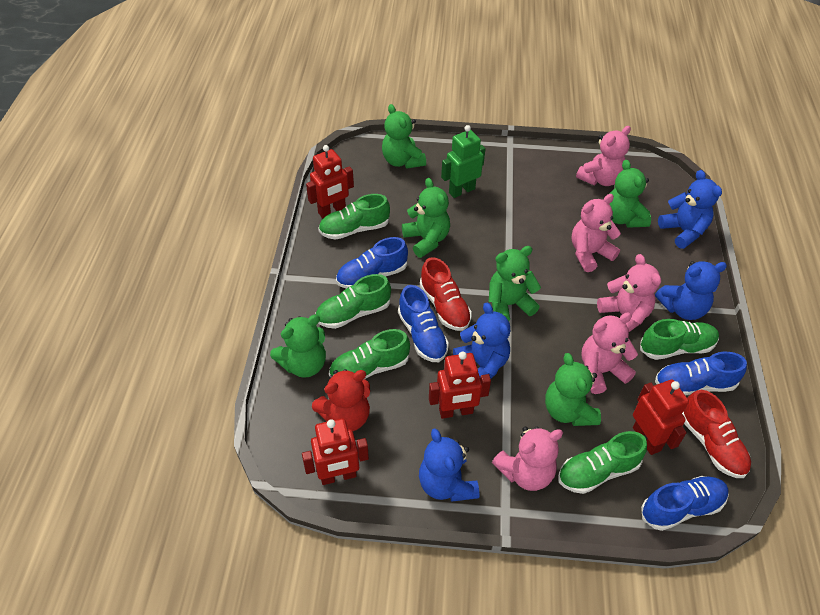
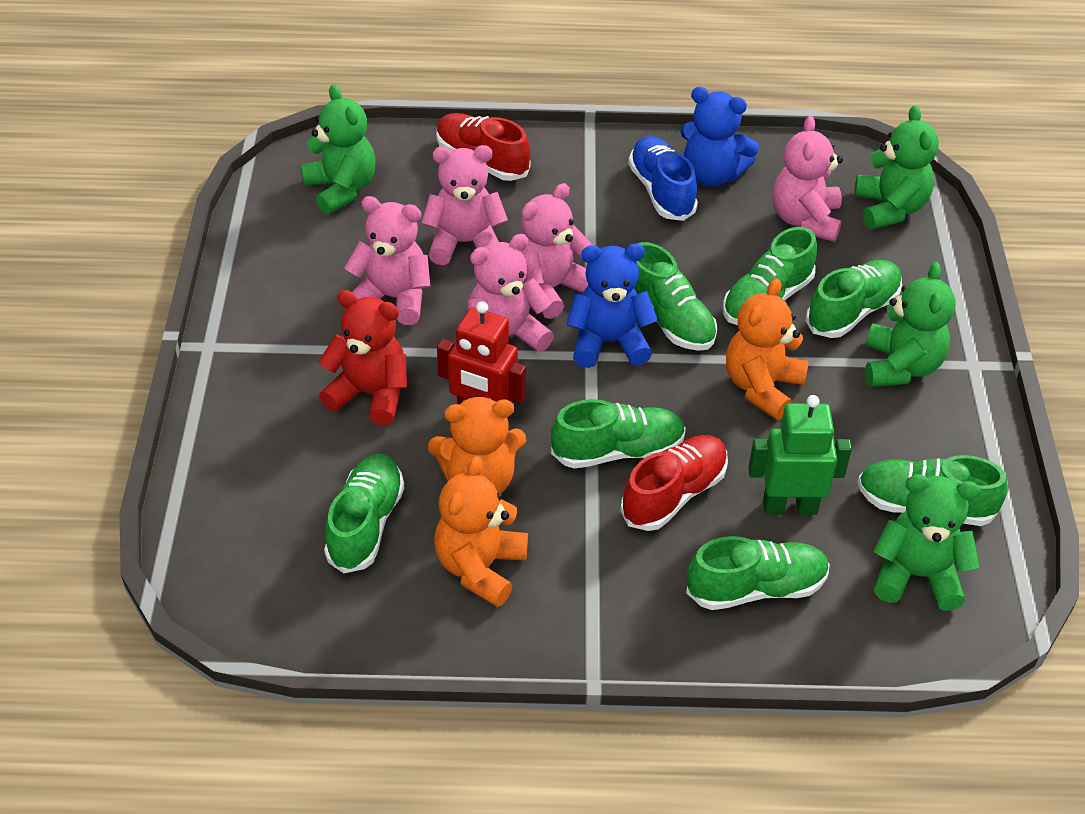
blue shoe: [336,237,408,289] [398,285,449,362] [641,476,729,531] [655,352,747,396] = 4 -> [628,136,698,221] = 1
blue teddy bear: [419,428,479,502] [453,303,510,379] [655,261,727,320] [658,170,722,249] = 4 -> [566,244,658,368] [680,87,759,187] = 2
green shoe: [315,274,391,329] [318,194,390,240] [329,329,410,379] [558,431,647,494] [640,319,719,360] = 5 -> [324,454,404,573] [551,399,686,468] [634,242,717,351] [686,536,830,610] [723,227,817,325] [806,260,902,338] [858,455,1008,526] = 7
green teddy bear: [270,315,326,378] [382,104,426,169] [402,178,450,258] [489,246,541,321] [545,353,601,426] [609,160,651,228] = 6 -> [301,84,375,214] [854,105,939,229] [865,262,956,387] [873,474,980,611] = 4
orange teddy bear: none = 0 -> [428,396,526,493] [434,456,528,607] [726,278,809,420] = 3
red robot: [302,418,369,485] [306,145,354,218] [429,351,491,419] [633,379,689,455] = 4 -> [437,301,526,420] = 1

